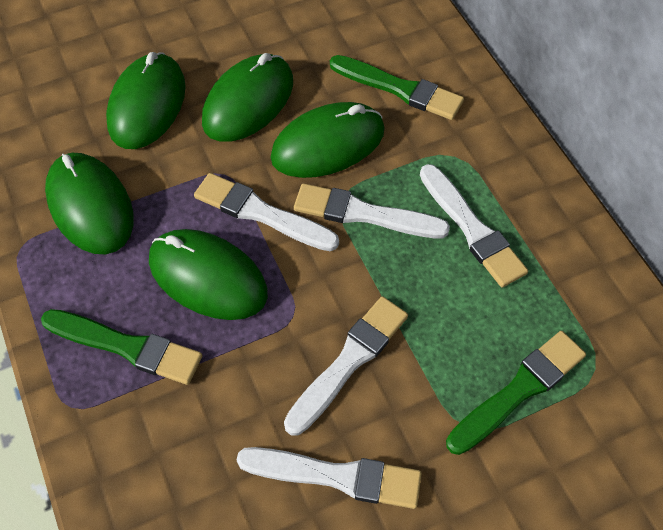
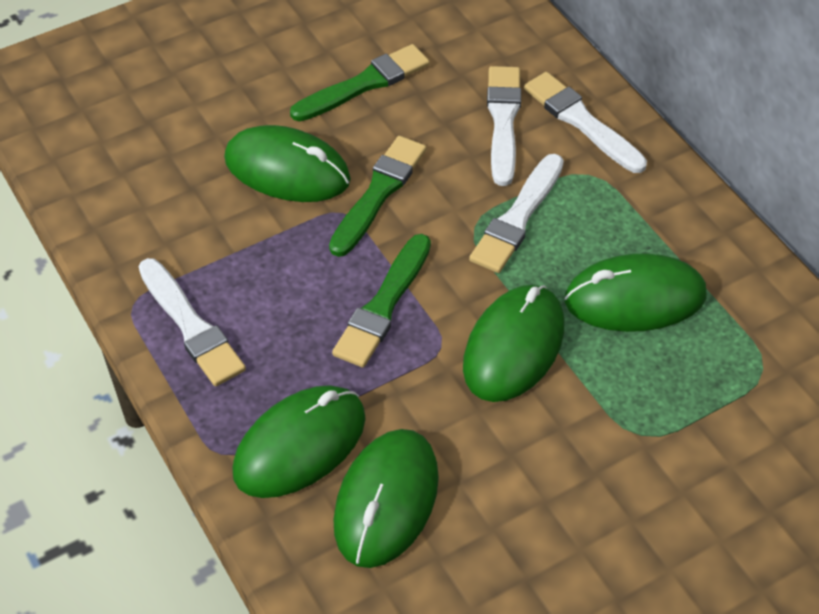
white brush: [194,173,339,251] [237,447,422,509] [284,296,408,436] [294,183,450,238] [420,164,528,288] = 5 -> [139,258,246,386] [469,154,564,273] [487,66,521,186] [524,72,647,173] = 4

